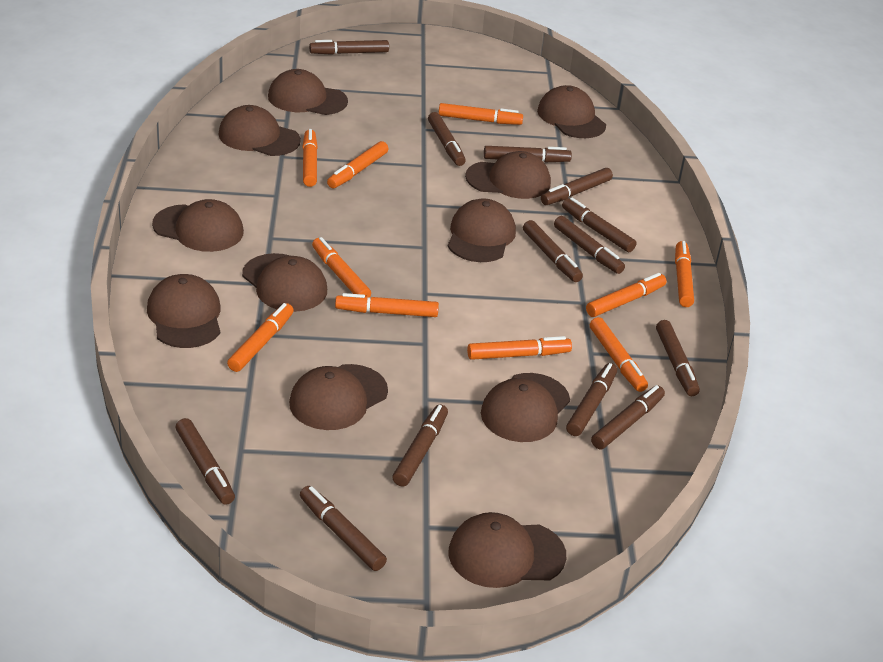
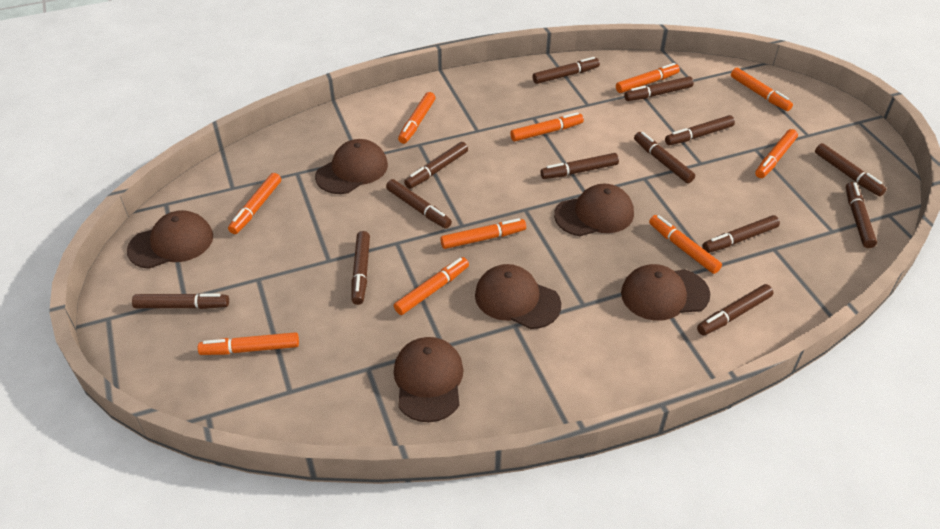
brown cap: [147,274,221,348] [152,199,244,252] [218,105,301,156] [242,253,327,312] [268,69,348,115] [289,364,388,430] [448,198,516,262] [448,512,566,588] [465,151,551,199] [481,373,570,442] [537,85,606,138] = 11 -> [127,210,213,269] [315,139,388,194] [394,337,464,422] [475,264,561,329] [554,184,634,236] [621,264,710,321] = 6

